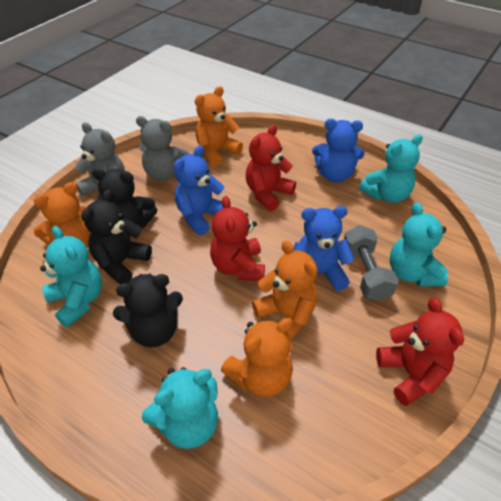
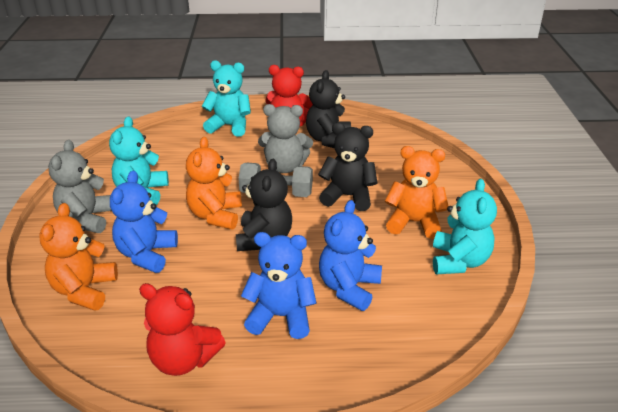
orange teddy bear: [34,182,91,247] [195,86,243,166] [221,318,293,397] [252,241,317,341] = 4 -> [40,203,118,311] [186,137,242,229] [385,146,448,239] = 3
red teddy bear: [210,196,265,281] [246,125,296,211] [376,297,464,406] = 3 -> [139,283,226,376] [265,65,313,127] = 2
turquoise teddy bear: [40,226,102,327] [142,367,218,449] [359,134,423,203] [390,202,448,286] = 4 -> [109,116,169,205] [201,60,251,137] [433,179,497,274] = 3

